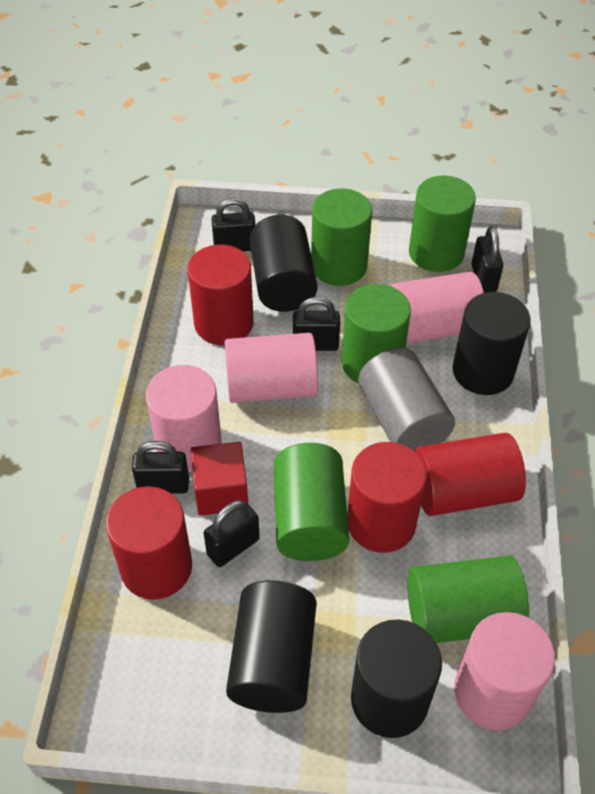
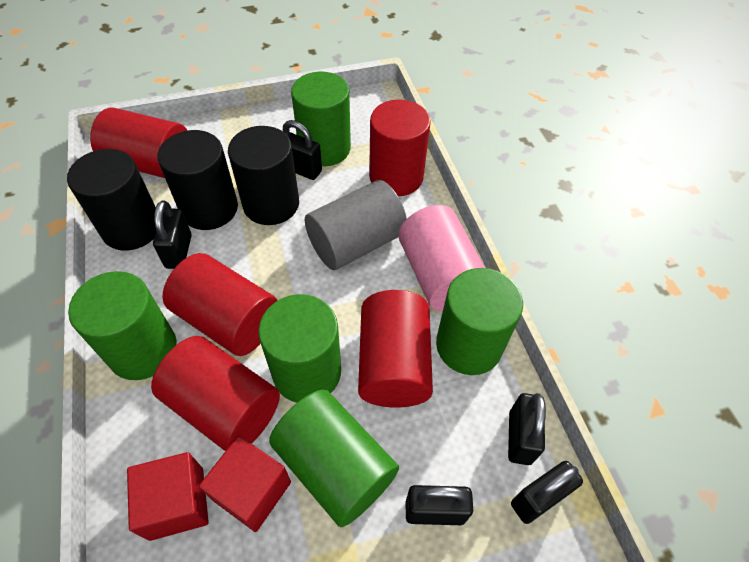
black cylinder: [226,581,317,713] [250,215,318,312] [351,620,442,738] [452,292,531,395] = 4 -> [67,149,156,251] [157,130,238,230] [228,126,299,225] = 3
pink cylinder: [146,365,222,472] [225,333,318,403] [391,272,484,343] [454,612,555,730] = 4 -> [399,205,485,311] = 1
red cube: [191,442,248,516] = 1 -> [127,452,209,541] [199,436,291,532] = 2
red cylinder: [106,486,192,600] [188,245,253,345] [347,442,427,553] [414,433,526,516] = 4 -> [90,108,188,178] [151,336,280,451] [162,253,278,356] [358,290,433,408] [369,100,431,196] = 5

